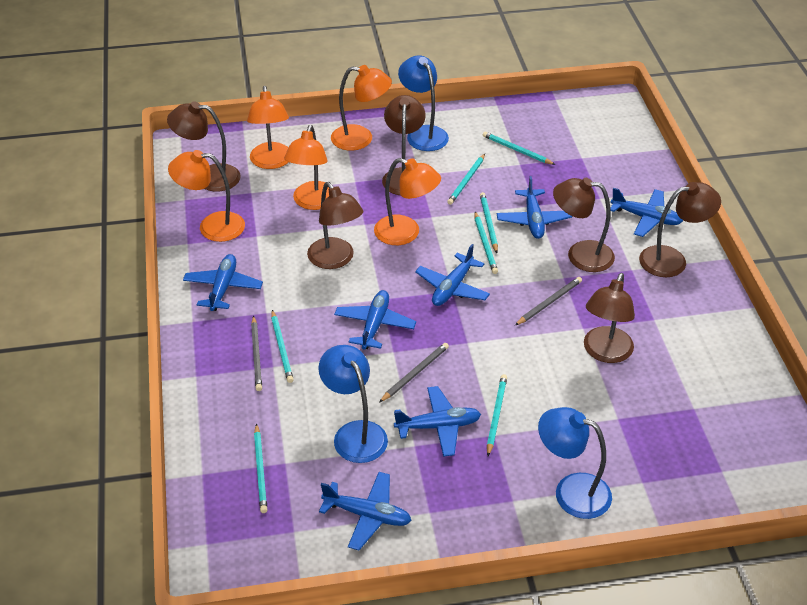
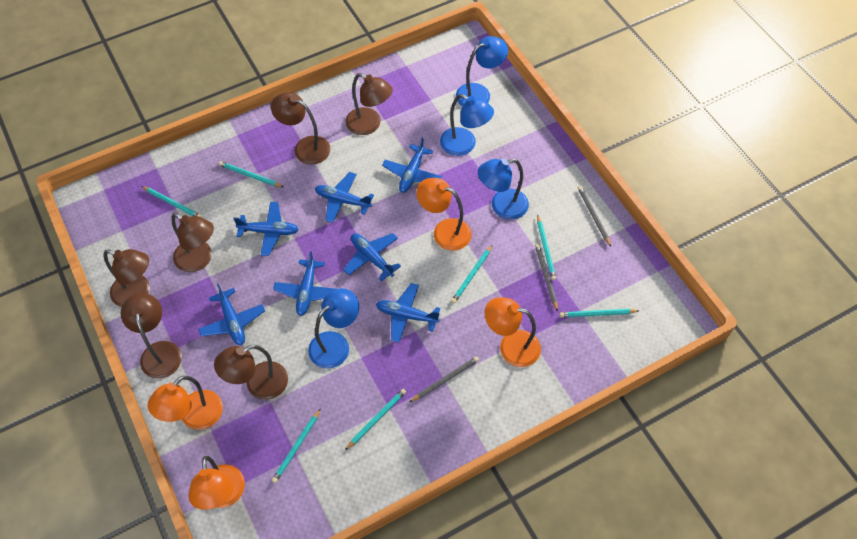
blue lamp: [318,345,388,463] [398,55,449,151] [538,407,612,519] = 3 -> [308,288,359,369] [440,94,494,156] [456,36,508,106] [478,158,529,220] = 4
orange lamp: [168,150,245,242] [247,86,289,169] [284,125,329,210] [331,65,392,151] [374,158,441,245] = 5 -> [148,376,223,430] [188,456,245,510] [416,178,472,251] [485,297,541,367] = 4

